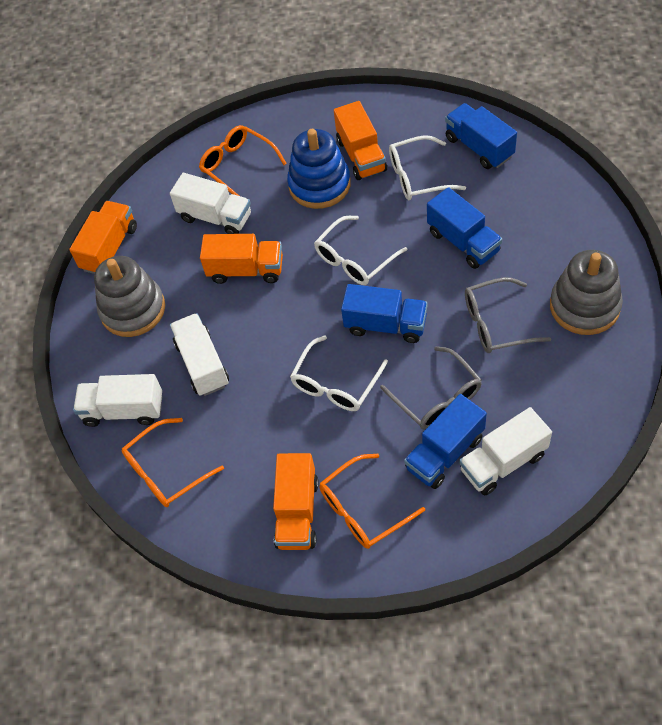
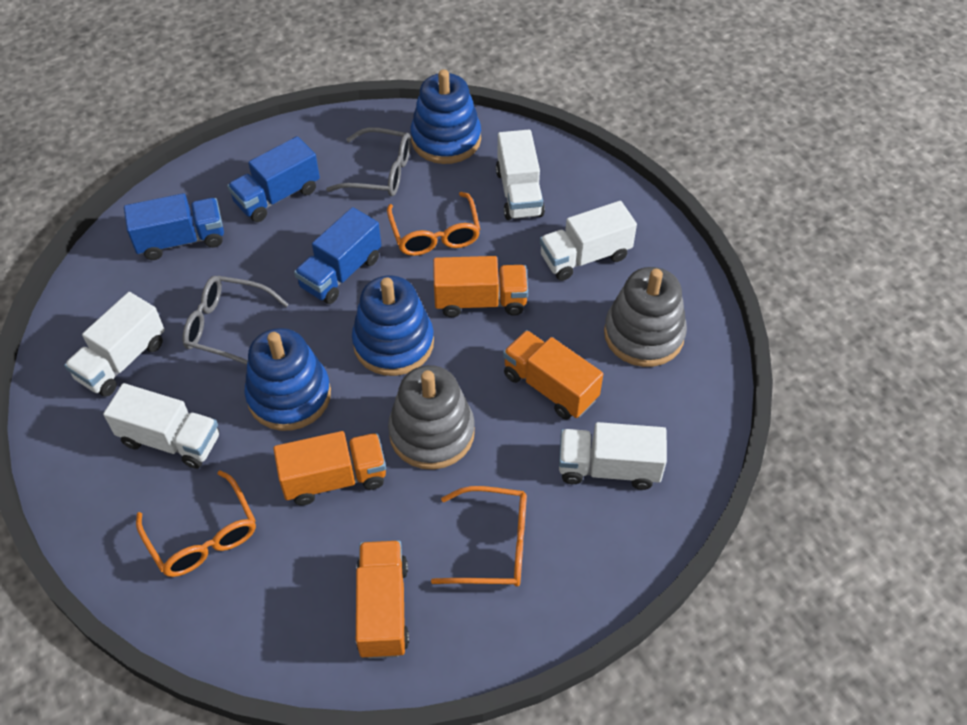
blue stacking toy: [287,129,351,209] = 1 -> [245,328,331,431] [352,276,434,376] [410,69,481,164] = 3
blue truck: [341,284,428,343] [404,394,487,489] [427,187,502,269] [445,103,517,169] = 4 -> [124,193,224,260] [227,136,320,222] [294,207,381,304] = 3
white glasses: [290,335,388,411] [314,216,407,285] [389,135,466,200] = 3 -> none = 0
white truck: [73,374,162,427] [170,173,251,234] [170,313,229,396] [459,407,552,495] = 4 -> [64,292,165,397] [103,383,219,469] [496,130,545,220] [540,201,637,281] [559,422,667,490] = 5

